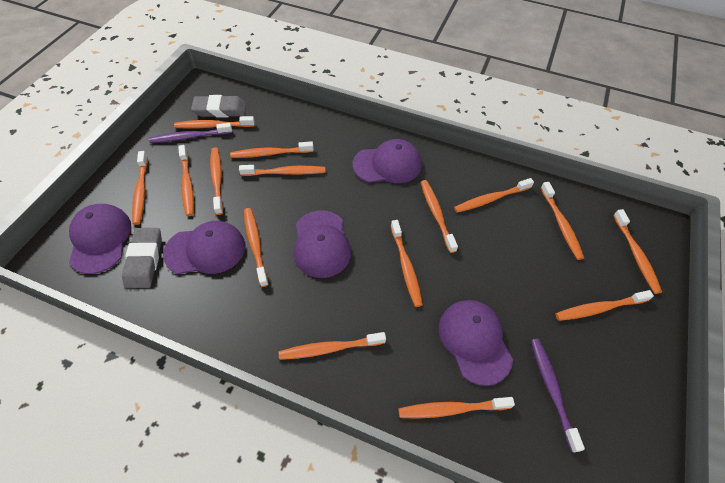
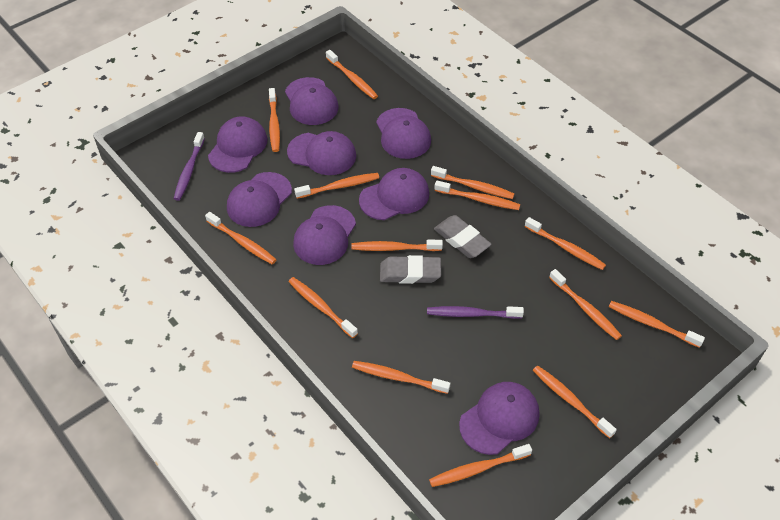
orange toothbrush: [132,151,148,225] [174,116,255,129] [178,145,194,216] [210,147,223,215] [230,141,314,158] [239,165,325,176] [244,208,269,287] [279,332,386,360] [391,220,423,307] [399,397,515,419] [421,180,458,253] [454,178,534,213] [541,182,584,260] [555,290,654,321] [613,209,662,294] = 15 -> [205,212,277,265] [269,88,280,152] [289,277,358,338] [294,173,379,199] [326,50,378,99] [351,240,443,251] [352,361,450,394] [429,444,532,487] [431,166,515,199] [434,181,520,210] [525,217,606,270] [533,366,617,438] [549,269,622,340] [609,301,705,348] = 14
purple cap: [69,204,131,274] [163,221,245,274] [294,210,351,278] [353,139,422,183] [439,300,513,386] = 5 -> [208,116,268,173] [227,172,292,227] [285,77,339,125] [287,131,356,175] [293,205,356,265] [359,168,429,220] [376,108,431,159] [459,382,540,455] = 8

